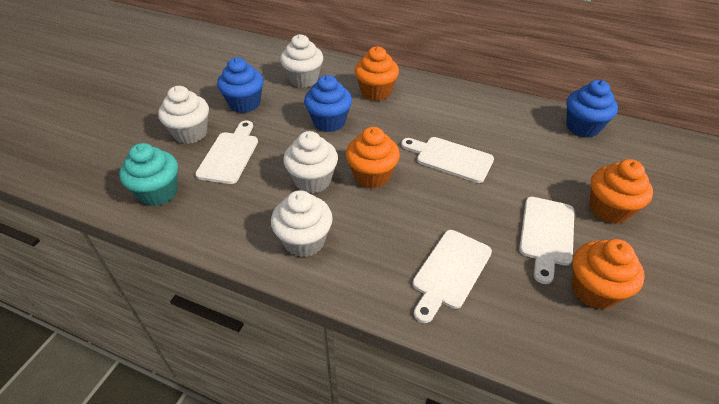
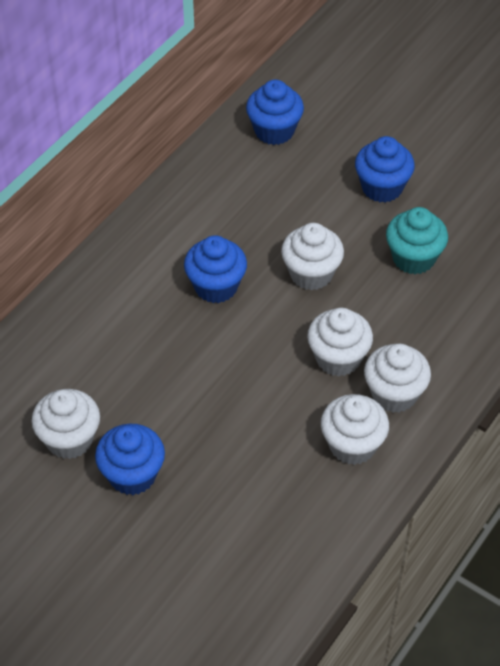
blue cupcake: [217,57,264,113] [304,75,352,132] [566,80,618,137] = 3 -> [95,424,165,495] [184,235,247,303] [246,80,304,145] [355,136,415,203] = 4
orange cupcake: [346,127,400,189] [355,46,399,101] [572,239,645,309] [589,159,653,224] = 4 -> none = 0
white cupcake: [158,86,209,144] [271,190,333,257] [280,34,323,88] [283,131,338,194] = 4 -> [31,389,100,459] [281,223,344,291] [307,308,373,376] [321,394,389,465] [364,344,431,413] = 5
white cutting board: [195,121,258,184] [401,137,494,183] [412,230,492,323] [519,197,574,284] = 4 -> none = 0

